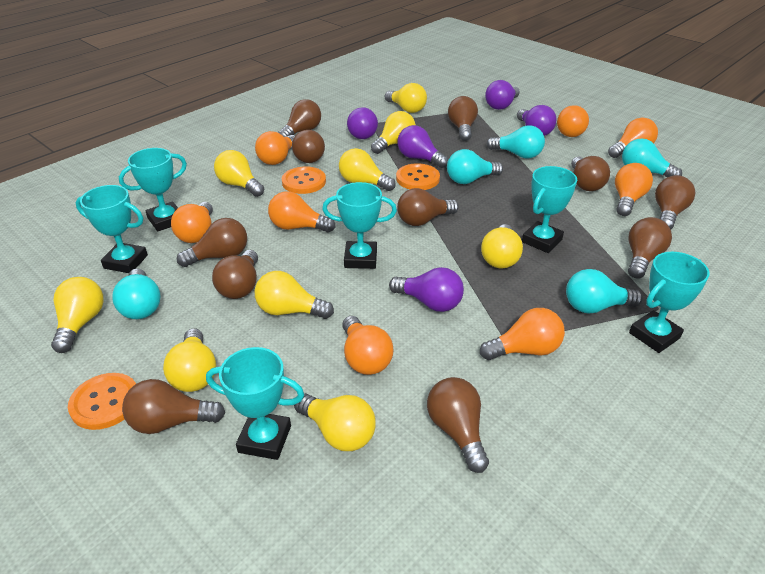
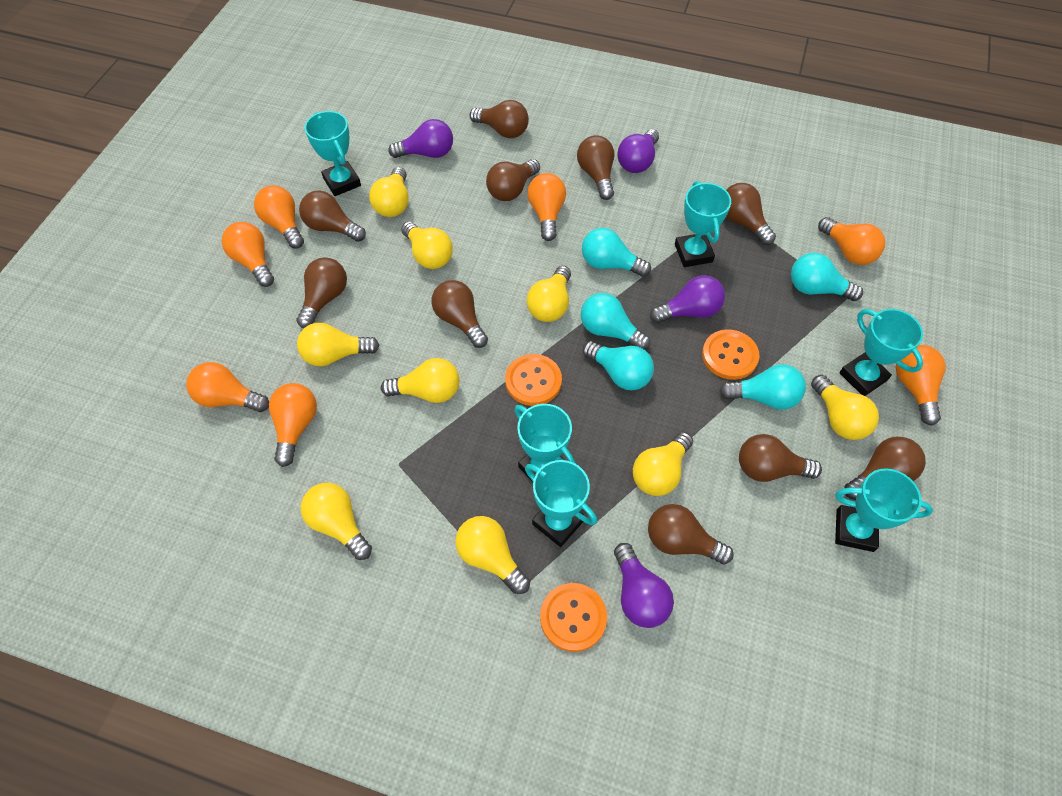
brown light bulb: [122,379,225,434] [177,218,247,267] [212,250,258,299] [278,99,321,137] [292,130,325,163] [397,188,459,226] [427,377,489,473] [448,96,478,141] [571,156,610,191] [628,217,672,279] [655,175,695,230] = 11 -> [296,257,347,328] [299,190,366,242] [431,280,488,348] [469,100,529,138] [486,159,540,201] [577,135,614,200] [648,504,734,564] [726,183,776,245] [739,434,822,482] [844,437,926,500] = 10
orange light bulb: [171,202,213,243] [255,131,295,165] [268,192,335,233] [342,316,393,375] [480,308,565,360] [557,105,589,137] [608,118,658,158] [615,163,653,216] = 8 -> [186,362,269,412] [222,222,274,287] [254,185,304,249] [269,383,317,467] [527,173,566,241] [818,217,885,265] [896,345,946,426] = 7
purple light bulb: [347,107,378,139] [389,267,464,312] [398,125,448,168] [485,80,520,110] [517,105,556,136] = 5 -> [388,119,453,158] [614,543,674,628] [617,129,659,173] [650,275,725,323] = 4

